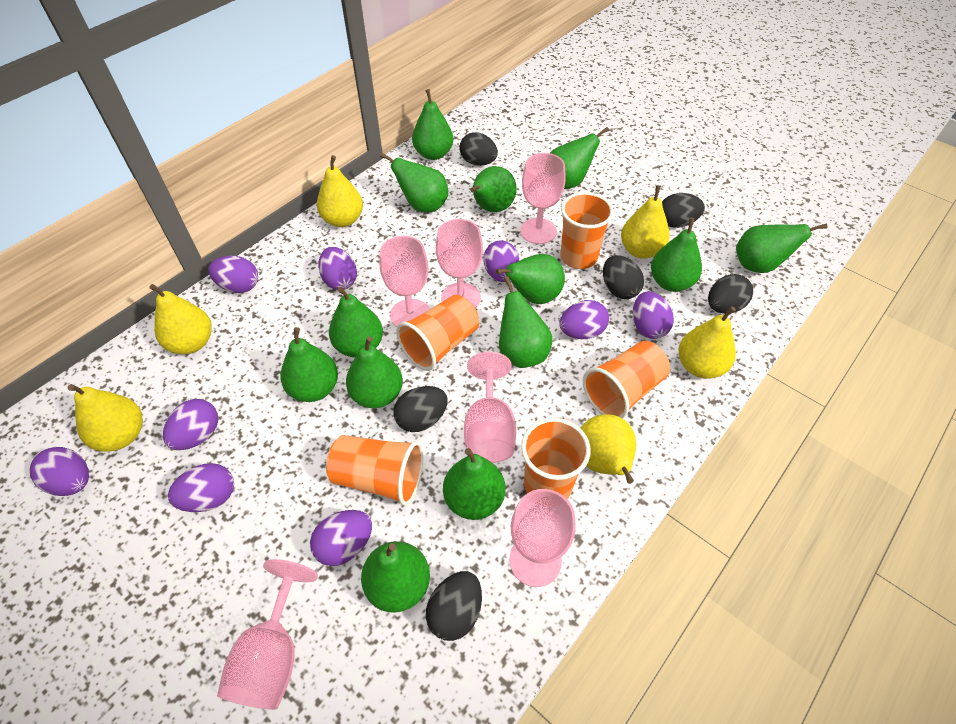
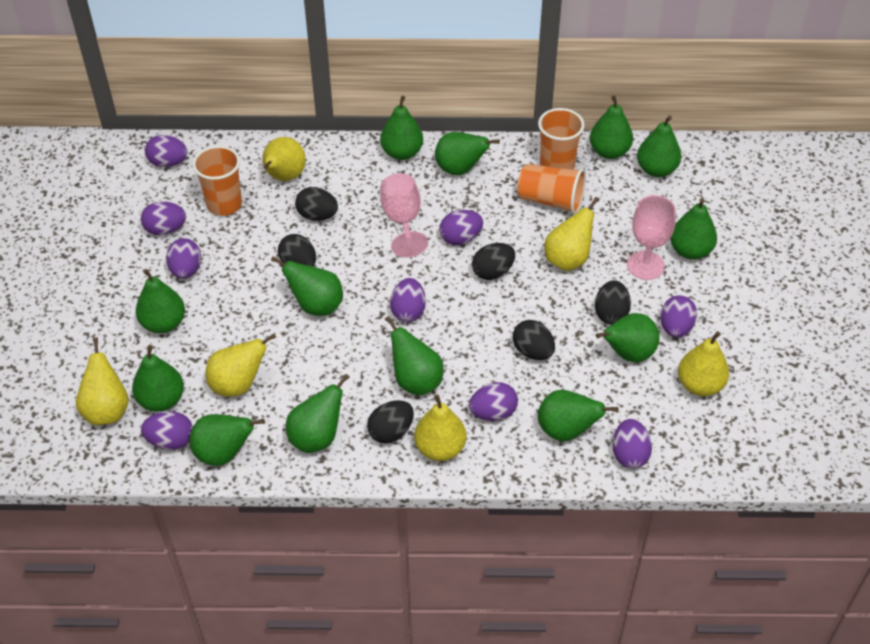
orange cup: [326,435,423,506] [396,295,479,371] [521,418,591,499] [560,192,614,269] [583,341,670,419] = 5 -> [192,146,242,216] [517,164,586,214] [538,108,585,169] = 3
pink goblet: [217,559,318,710] [379,236,430,327] [436,219,483,308] [464,352,516,463] [509,489,576,587] [520,153,566,244] = 6 -> [380,173,428,257] [627,195,676,280] = 2

